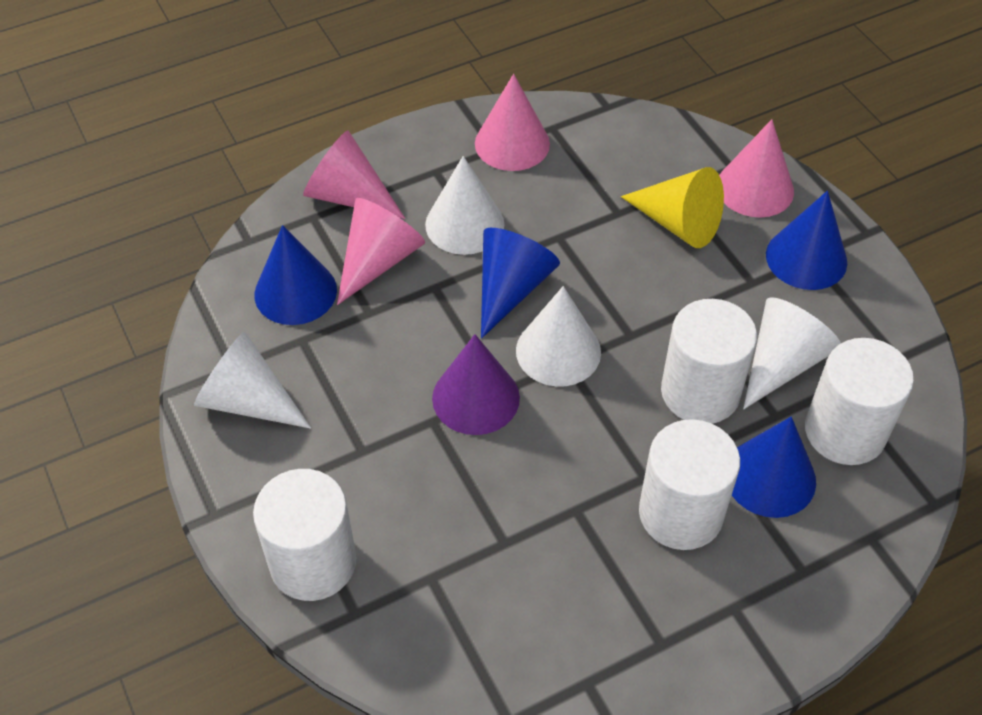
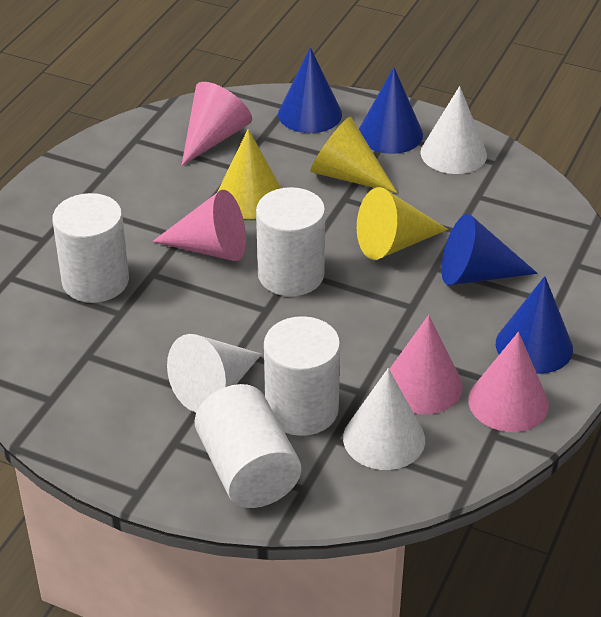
purple cone: [432,334,520,435] = 1 -> none = 0
white cone: [194,331,311,429] [425,156,505,255] [516,286,601,387] [743,297,841,409] = 4 -> [167,334,262,413] [343,368,425,470] [420,86,487,174] = 3
yellow cone: [621,167,724,248] = 1 -> [217,129,281,219] [310,116,397,193] [357,187,448,260] = 3

